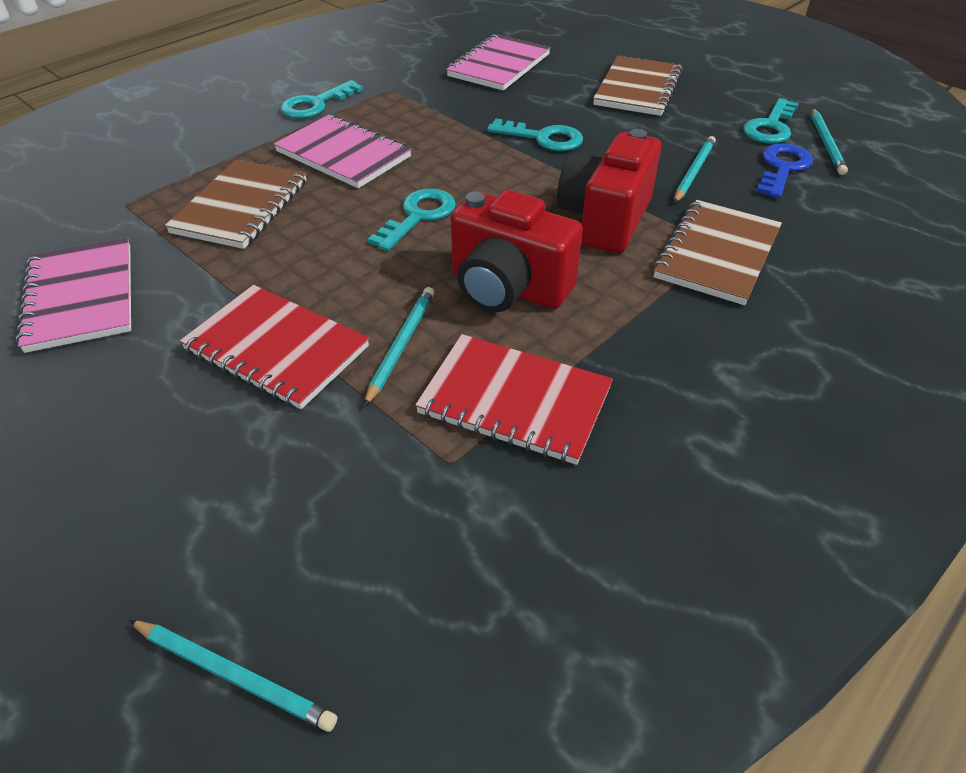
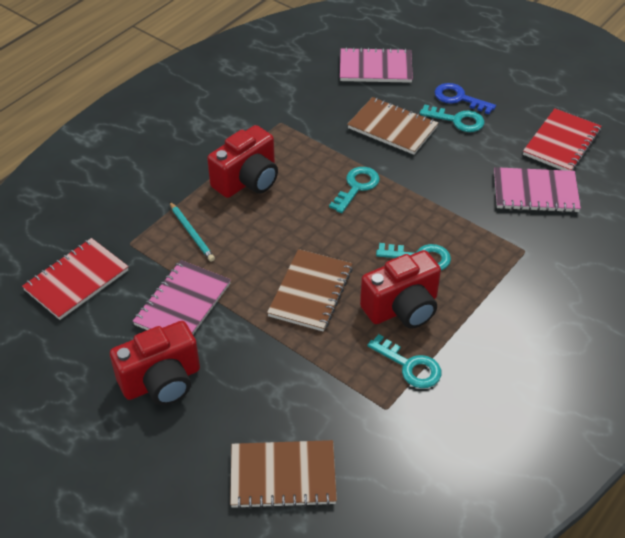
red camera: [451,190,583,312] [557,129,661,253] = 2 -> [110,321,200,405] [207,125,278,198] [360,250,441,329] = 3
turquoise pencil: [129,620,337,732] [364,287,434,407] [674,136,716,203] [812,108,848,175] = 4 -> [170,202,215,262] = 1

